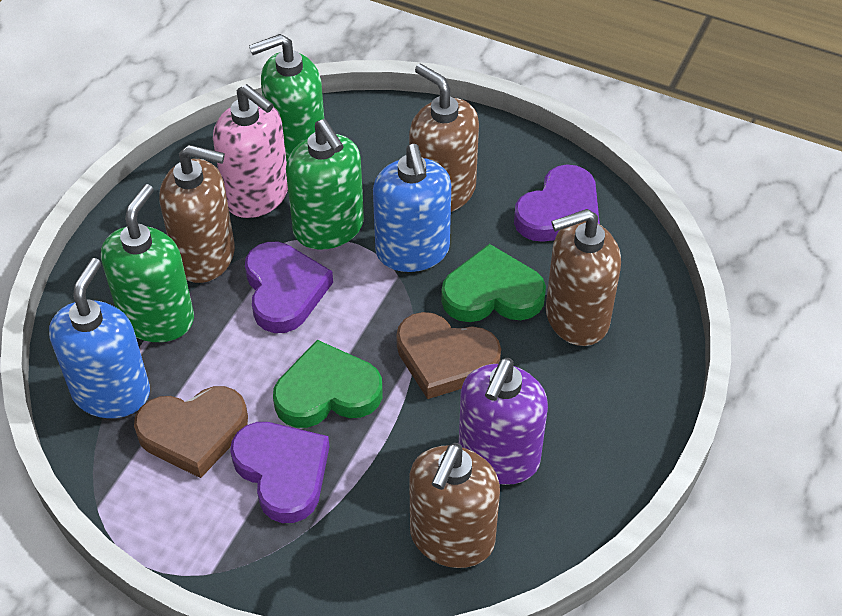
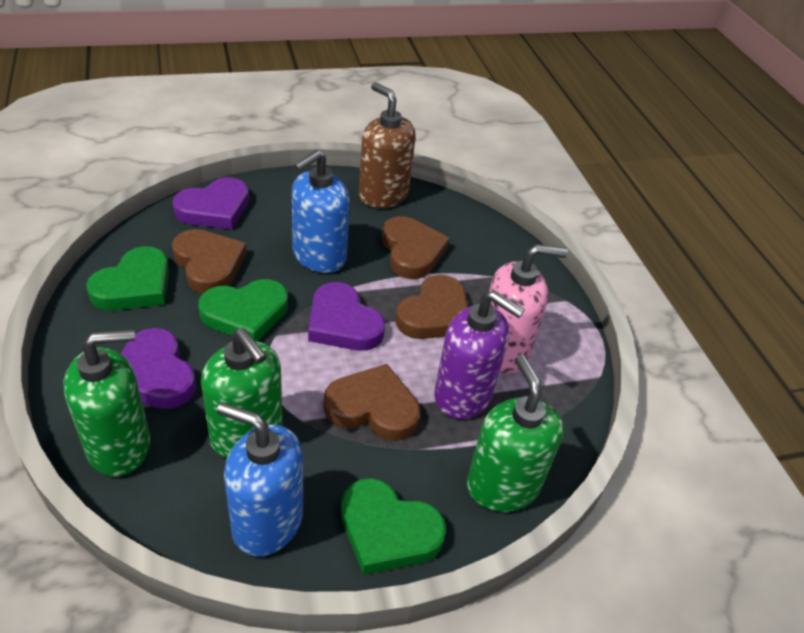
brown heart: [134,386,248,478] [396,312,501,399] = 2 -> [172,229,247,294] [323,364,420,441] [382,216,449,279] [396,275,468,339] = 4
brown soap dispenser: [160,145,235,283] [409,63,479,212] [409,443,500,568] [546,209,621,346] = 4 -> [359,82,416,208] = 1
green heart: [273,340,383,428] [441,244,546,322] = 2 -> [86,246,169,311] [198,279,288,341] [341,478,446,575] = 3

